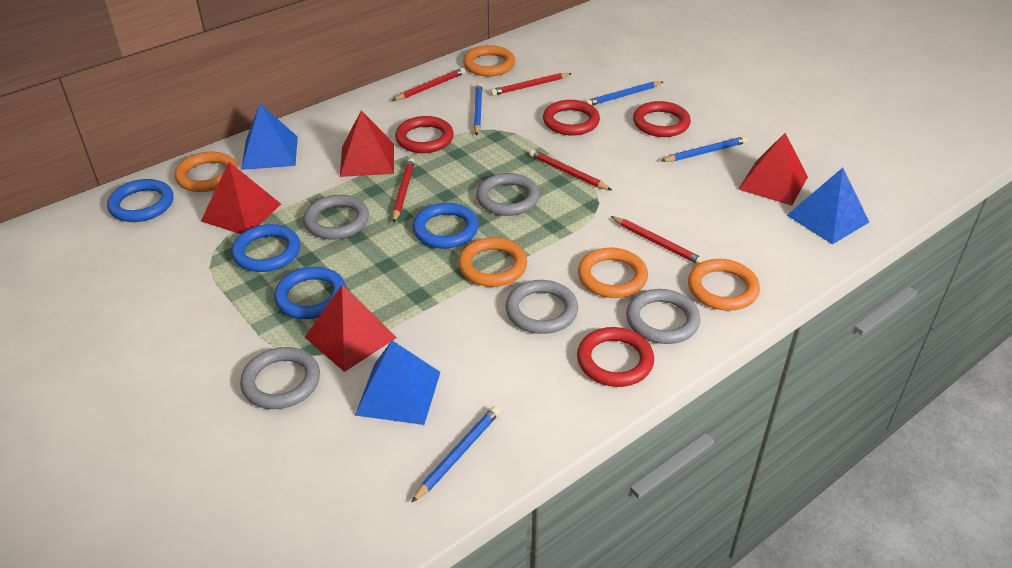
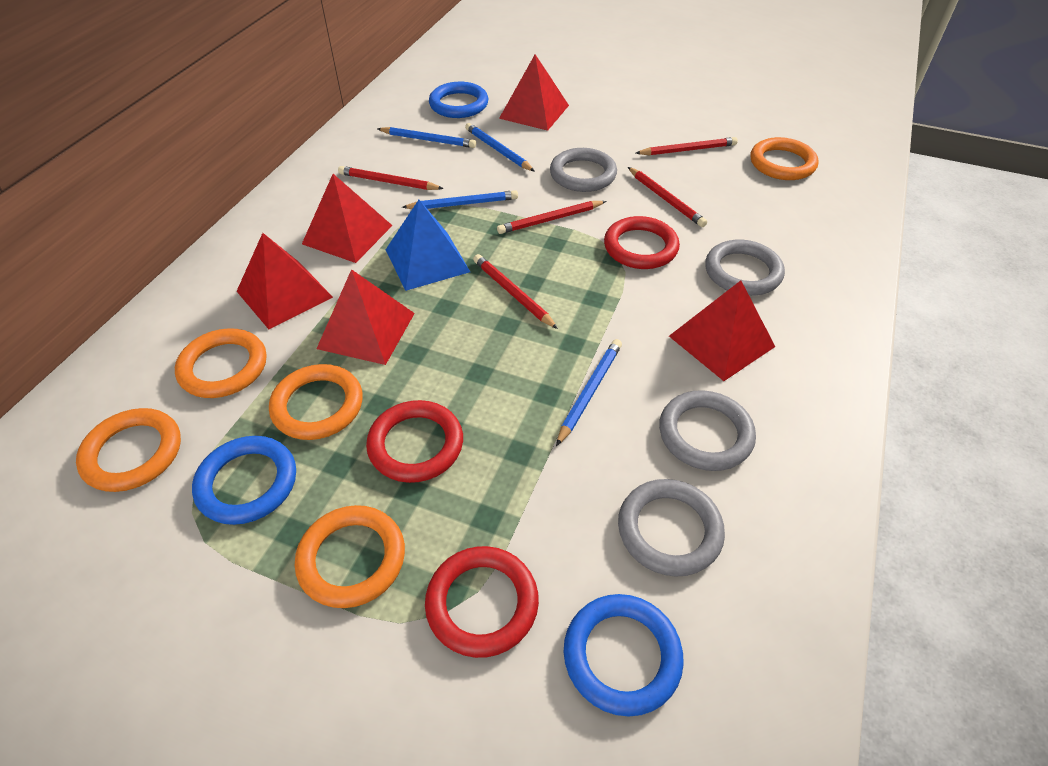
blue pyramid: [241,104,298,170] [355,340,440,425] [787,168,869,244] = 3 -> [386,200,470,291] = 1
blue ring: [107,179,173,222] [231,224,300,272] [274,267,347,319] [413,203,479,248] = 4 -> [192,436,296,525] [429,82,489,118] [564,594,684,716] = 3
grey ring: [240,347,320,409] [303,195,369,240] [476,173,540,216] [505,280,578,334] [626,289,700,344] = 5 -> [550,148,617,192] [618,479,725,577] [659,390,756,471] [705,239,785,296] = 4
red pyramid: [201,162,281,234] [305,285,397,372] [340,110,394,177] [738,133,808,206] = 4 -> [237,233,333,329] [302,174,393,263] [317,269,415,365] [499,54,569,131] [669,281,775,381] = 5
red ring: [395,116,454,153] [543,100,600,135] [577,327,654,387] [633,101,691,137] = 4 -> [366,400,463,483] [425,546,539,658] [604,216,680,269] = 3

